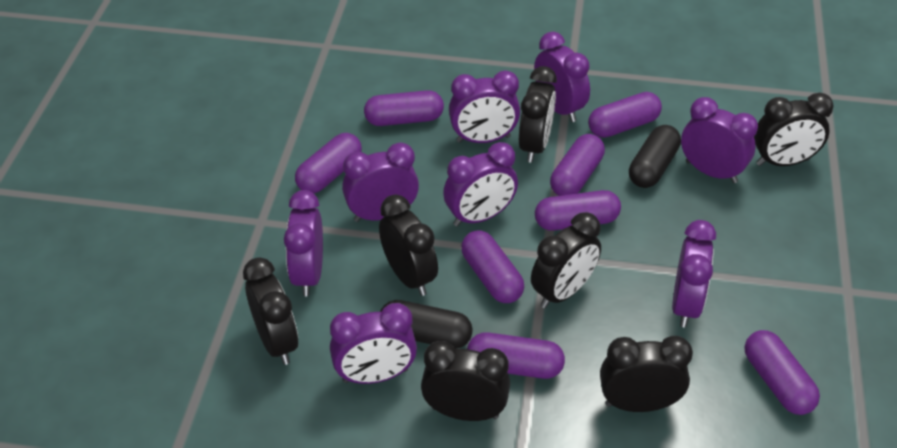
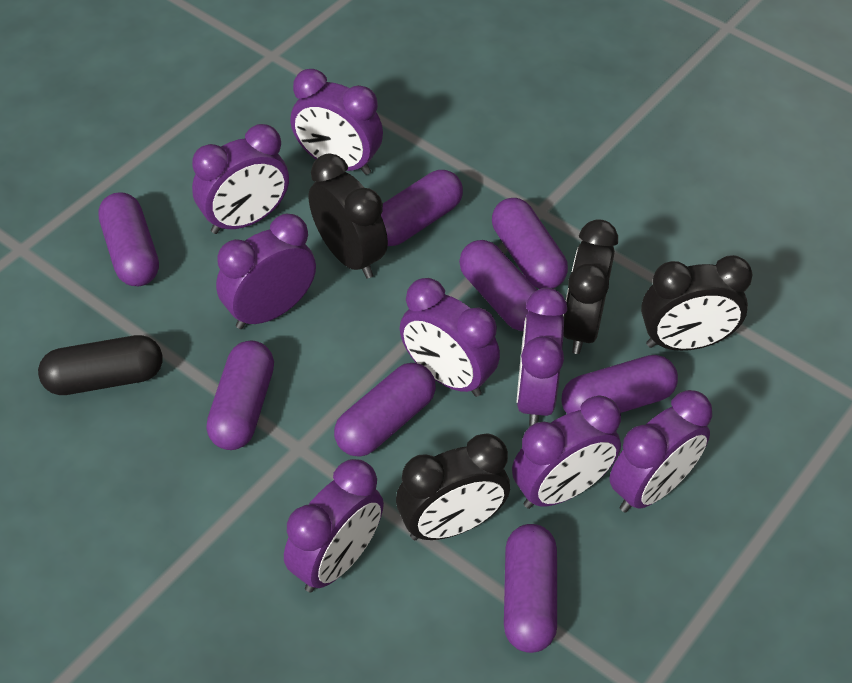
black capsule: [380,300,473,349] [629,125,681,188] = 2 -> [38,335,163,395] = 1
black clock: [243,257,298,365] [379,195,438,296] [421,341,510,421] [519,66,557,163] [531,212,601,308] [600,336,693,412] [754,92,833,166] = 7 -> [309,154,388,278] [396,433,510,540] [563,219,618,354] [641,255,753,351] = 4

